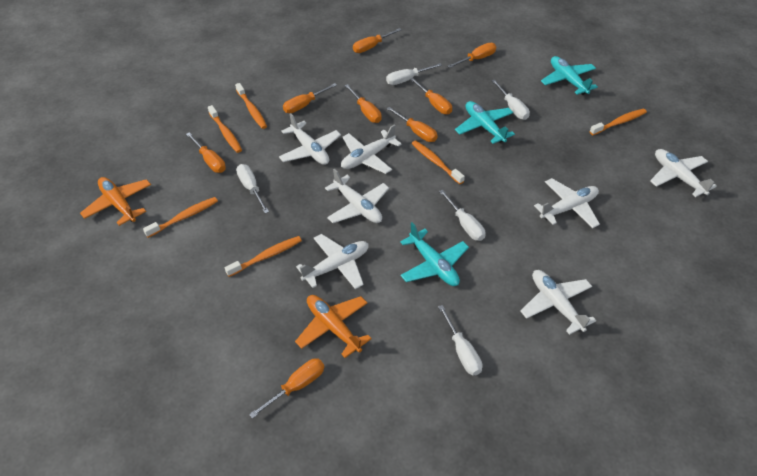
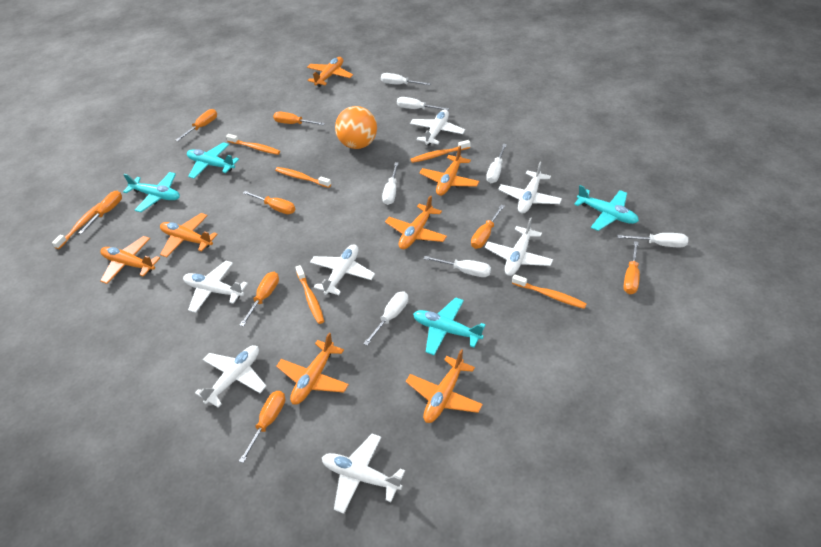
orange ball: none = 0 -> [335,106,377,149] = 1
orange plane: [80,177,151,226] [295,295,372,358] = 2 -> [100,236,160,284] [160,213,218,257] [276,333,349,405] [307,57,353,87] [385,195,447,249] [406,349,483,423] [419,146,479,196] = 7
turquoise plane: [400,222,469,286] [455,101,515,144] [541,56,598,95] = 3 -> [123,172,180,212] [187,142,239,179] [413,297,485,355] [574,185,639,231] = 4
white screwdriver: [236,164,269,213] [386,63,442,85] [438,305,482,376] [439,190,485,241] [491,80,530,120] = 5 -> [364,291,408,346] [381,73,431,85] [382,162,399,205] [397,97,449,110] [424,256,491,277] [486,144,507,183] [617,233,688,247] = 7

